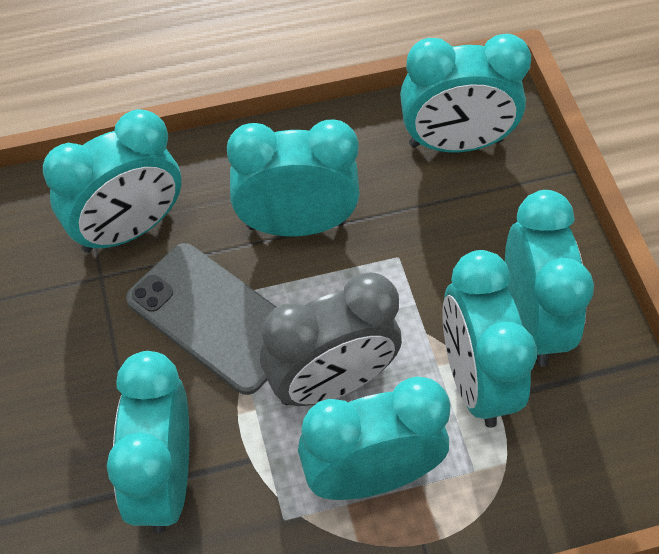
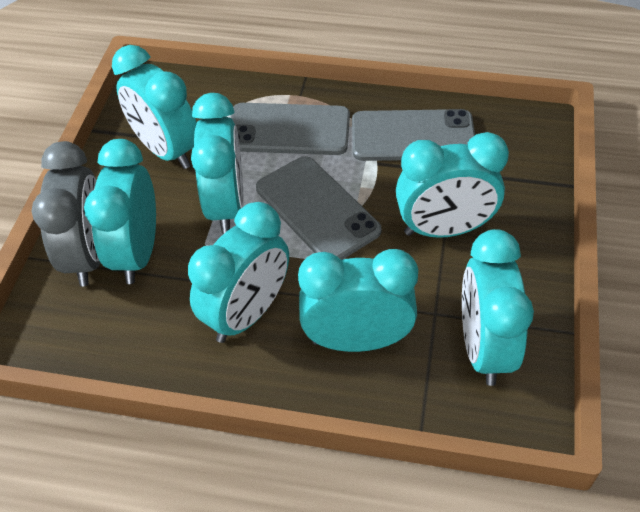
grey phone: [126,243,276,395] = 1 -> [230,103,350,155] [256,156,382,260] [352,109,475,161] = 3

